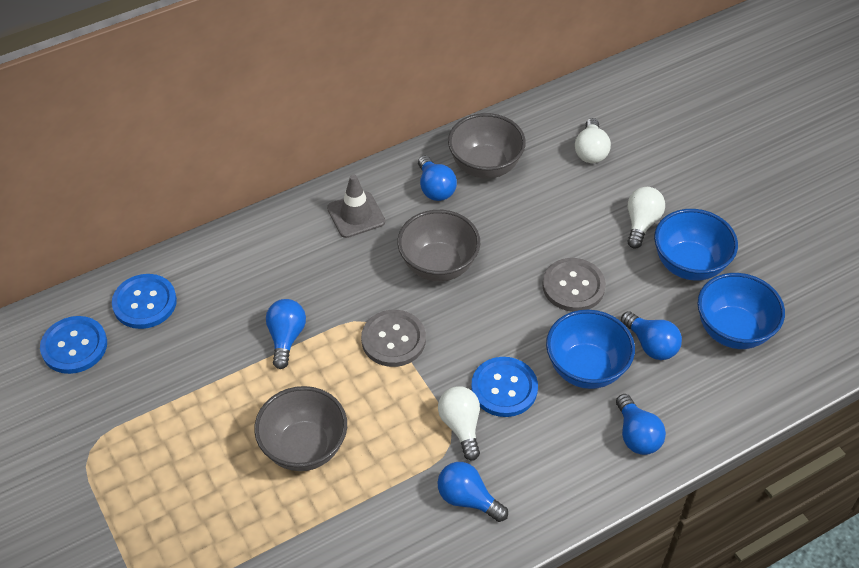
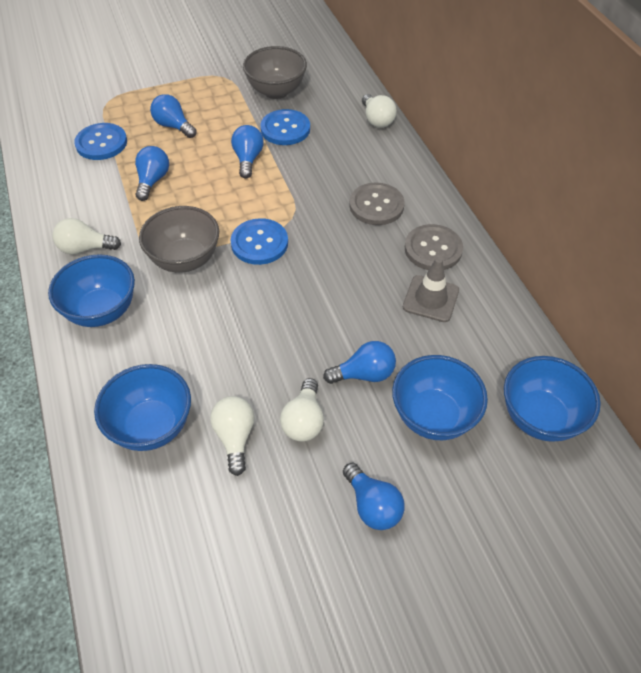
blue bowl: [546,310,635,389] [654,209,738,281] [698,273,785,349] = 3 -> [48,254,135,327] [94,364,191,451] [392,355,488,440] [504,356,601,442] = 4
grey bowl: [254,386,347,471] [398,210,480,282] [448,113,526,179] = 3 -> [139,206,219,273] [243,46,307,99] = 2
white light bulb: [438,386,480,461] [575,118,611,163] [627,187,665,249] = 3 -> [53,218,121,255] [210,396,255,476] [280,378,324,442] [362,94,397,128] = 4

